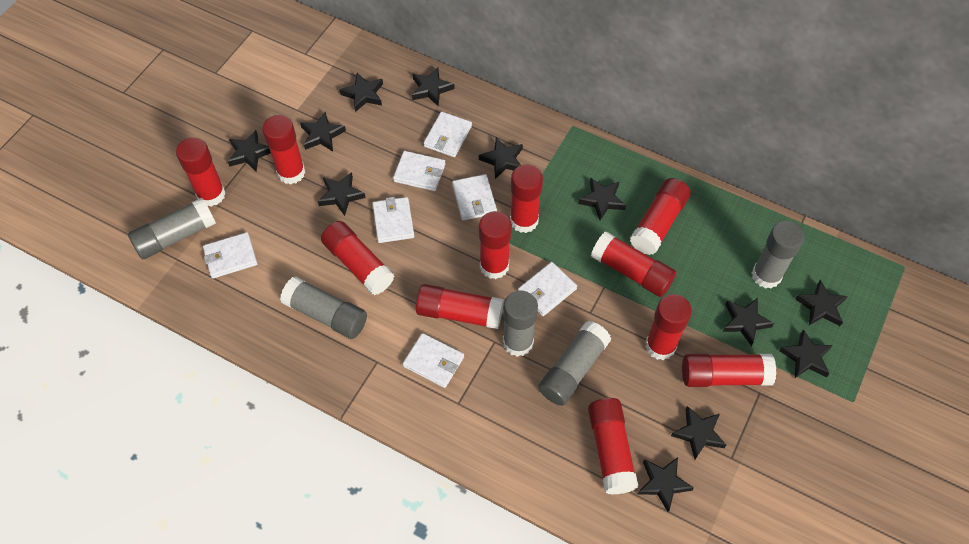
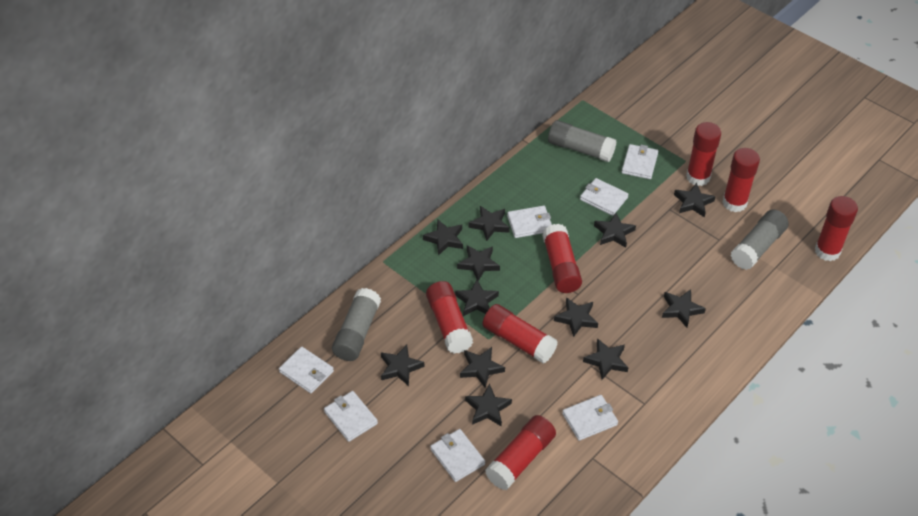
grey glue stick: [128,198,216,259] [280,276,367,339] [503,290,538,357] [538,321,611,406] [752,221,805,289] = 5 -> [332,288,381,361] [548,120,617,162] [730,209,789,270] = 3
red glue stick: [176,137,226,207] [262,115,306,184] [321,221,394,295] [416,284,504,329] [479,211,512,279] [510,164,543,233] [588,398,638,495] [591,231,676,297] [630,178,691,255] [646,294,692,360] [682,354,777,387] = 11 -> [426,281,473,354] [483,304,558,364] [485,415,556,490] [542,224,582,293] [686,122,721,186] [722,148,760,212] [815,196,858,261] = 7

